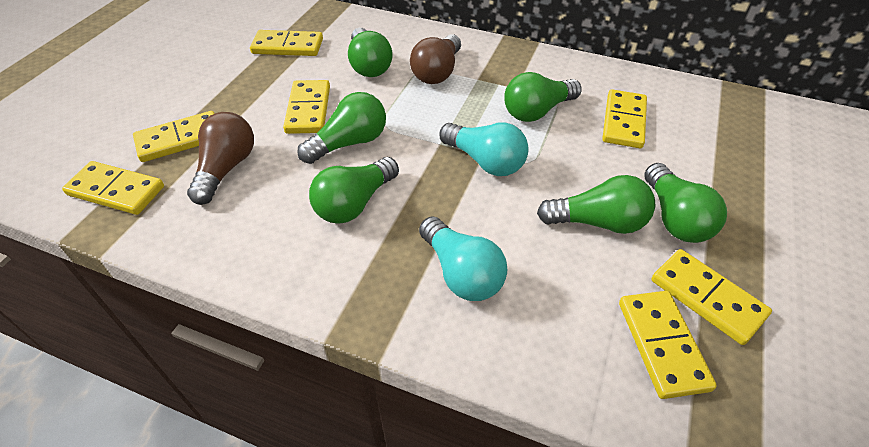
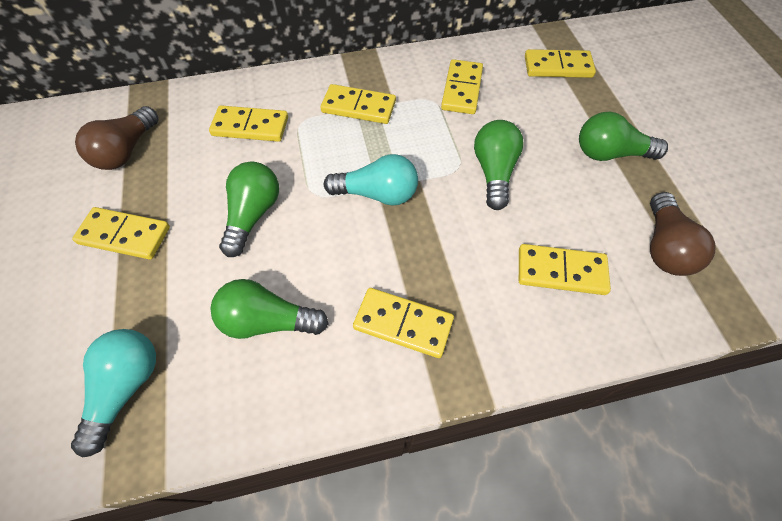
green light bulb: [297,92,386,164] [309,157,399,224] [348,28,392,77] [504,72,582,122] [537,175,655,234] [644,163,727,243] = 6 -> [211,279,328,339] [219,161,279,257] [474,120,524,210] [579,112,668,161] = 4

